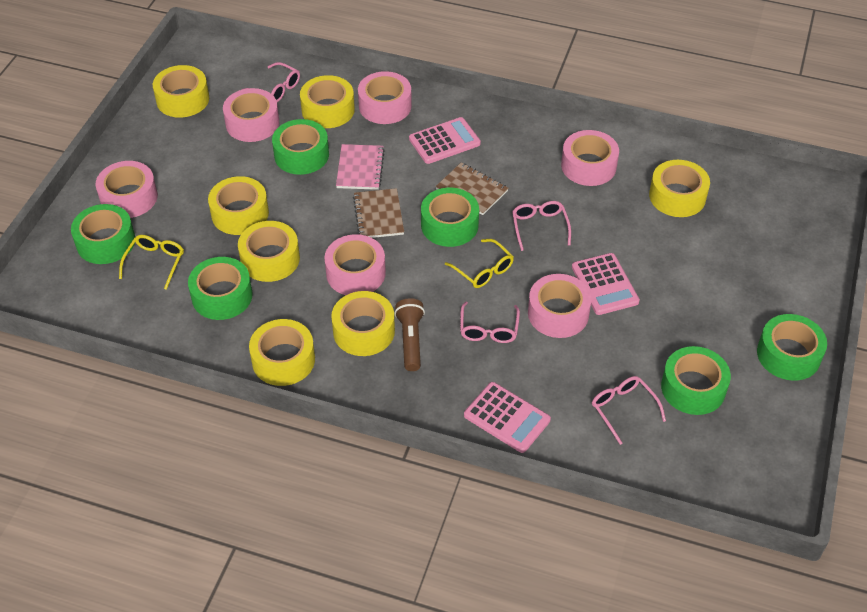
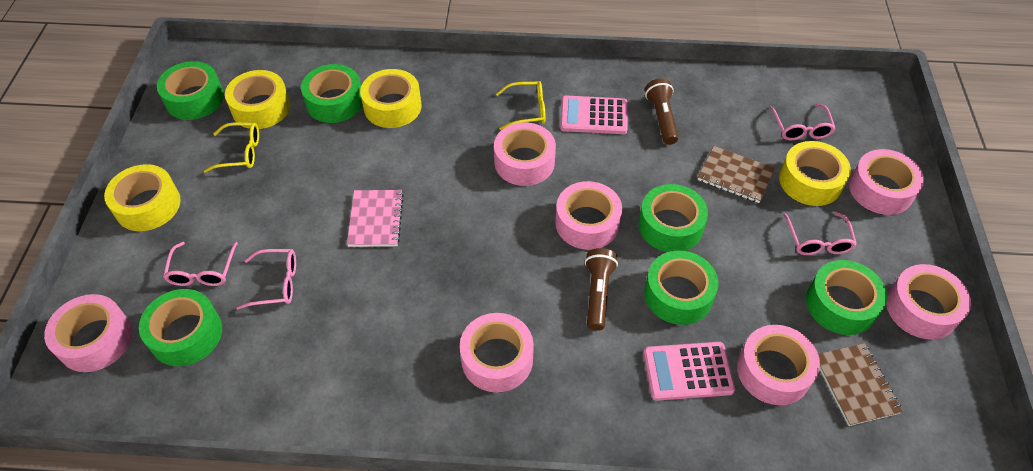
brown flashlight: [394,298,425,371] = 1 -> [585,248,618,331] [645,78,678,145] = 2
pink calculator: [409,117,481,164] [464,382,551,453] [572,253,640,315] = 3 -> [560,96,628,134] [643,342,735,401] = 2
pink tape: [96,161,158,218] [223,88,279,142] [324,234,386,295] [358,71,412,124] [528,274,592,338] [561,130,619,186] = 6 -> [44,294,132,372] [460,313,534,392] [494,122,556,186] [555,181,622,250] [737,325,820,405] [849,149,924,215] [886,264,971,340] = 7
yellow tape: [153,65,209,118] [208,176,269,235] [238,221,300,282] [249,319,315,386] [300,75,355,128] [331,291,395,356] [649,160,710,217] = 7 -> [104,164,181,231] [225,70,290,129] [360,69,422,128] [779,141,851,206] = 4

